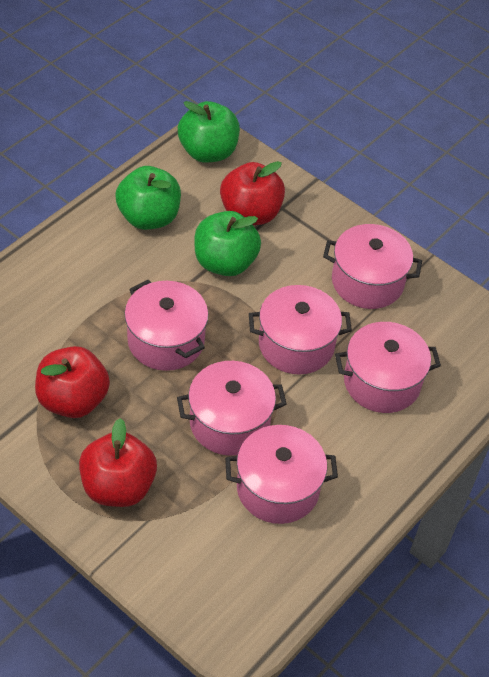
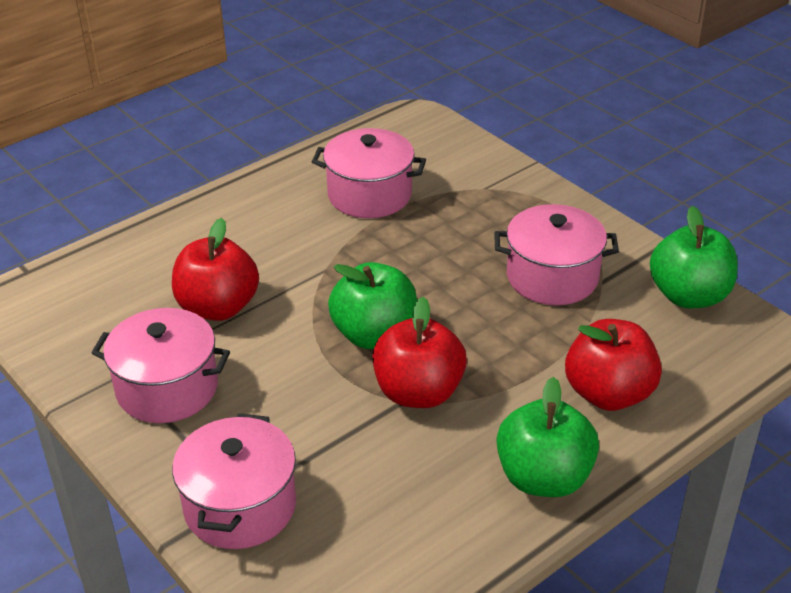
pink pot: [124,280,209,371] [177,361,287,456] [225,425,338,524] [249,285,352,375] [323,224,422,309] [335,322,441,413] = 6 -> [91,308,230,423] [172,413,296,549] [312,128,426,218] [494,204,619,305] = 4

